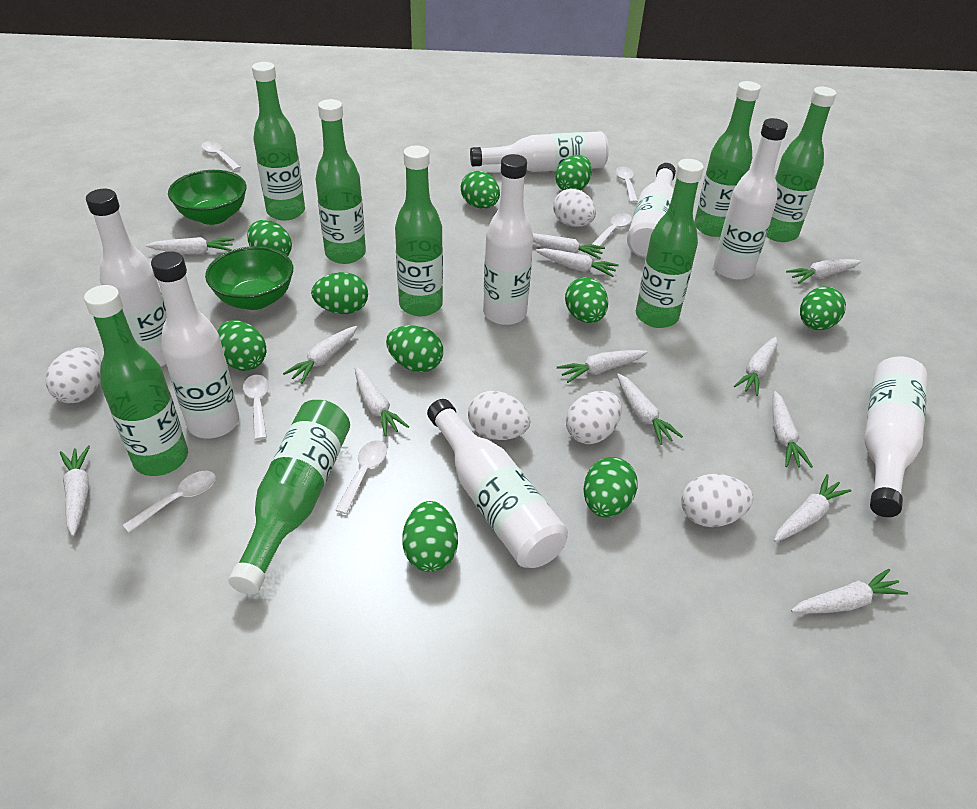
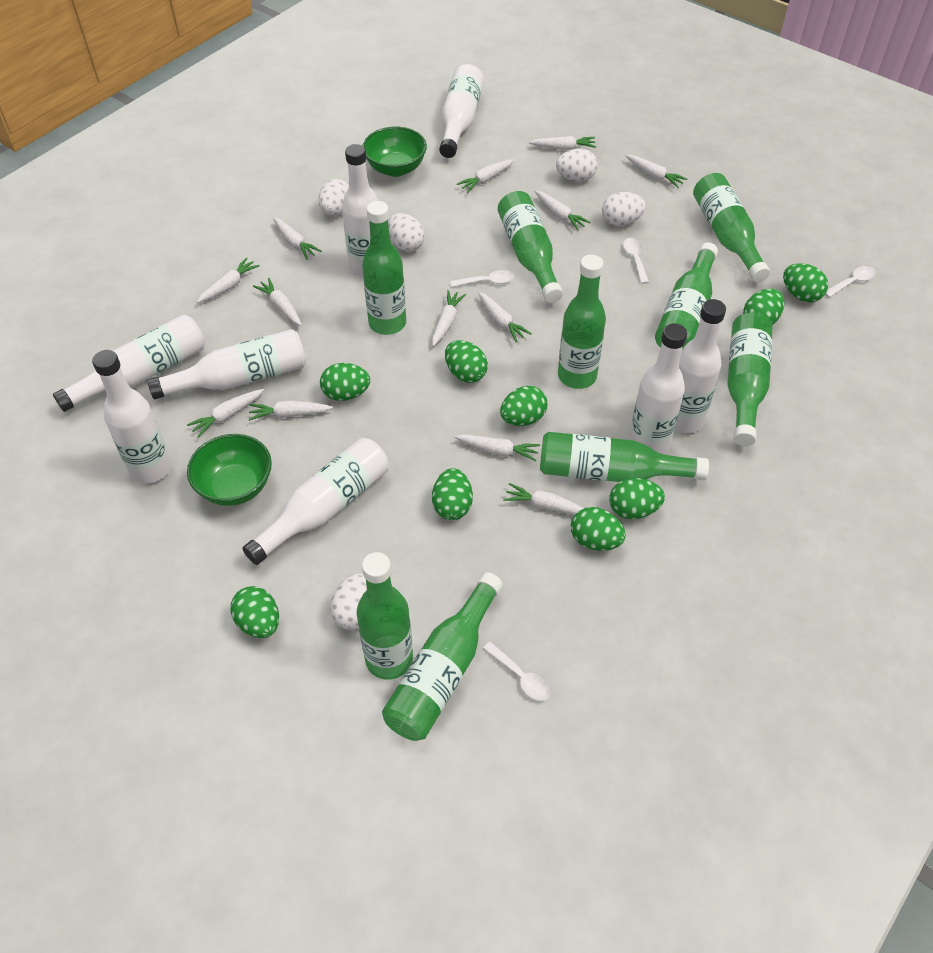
green bottle: [84,285,188,476] [228,400,350,595] [252,62,305,221] [316,99,366,264] [395,146,443,316] [636,159,704,328] [694,81,761,237] [766,87,837,242] = 8 -> [357,552,413,680] [362,201,406,335] [382,572,503,741] [498,191,563,303] [540,432,709,482] [558,255,606,389] [655,243,718,350] [693,173,770,282] [728,312,772,446] = 9
green egg: [217,320,266,371] [247,220,292,256] [311,272,368,314] [386,325,443,372] [402,501,458,572] [461,171,500,209] [555,155,592,191] [565,277,608,323] [584,457,638,517] [800,287,846,330] = 10 -> [231,586,279,638] [320,363,370,401] [432,468,473,520] [445,340,488,383] [500,386,548,426] [571,507,626,551] [609,478,665,519] [743,289,784,325] [783,263,828,302] = 9
white spoon: [123,471,216,533] [201,141,241,170] [243,375,269,440] [335,440,387,514] [592,213,632,246] [615,166,638,203] = 6 -> [451,270,514,287] [483,642,551,701] [623,238,649,284] [825,266,876,297] = 4

